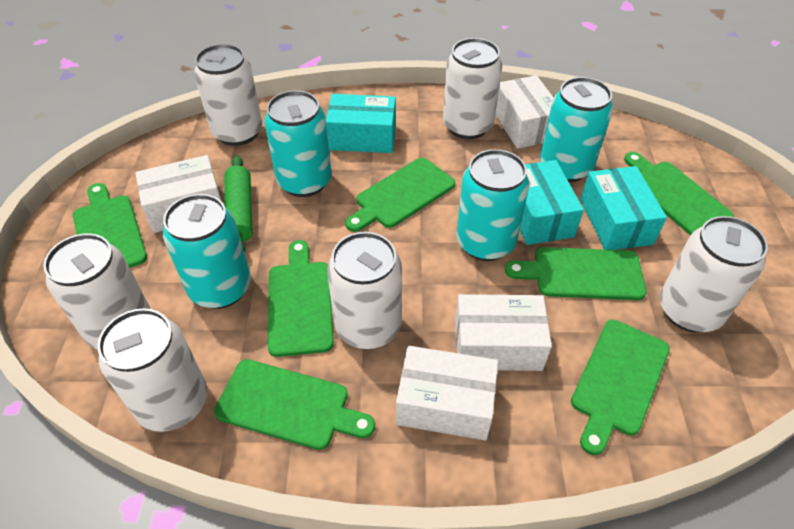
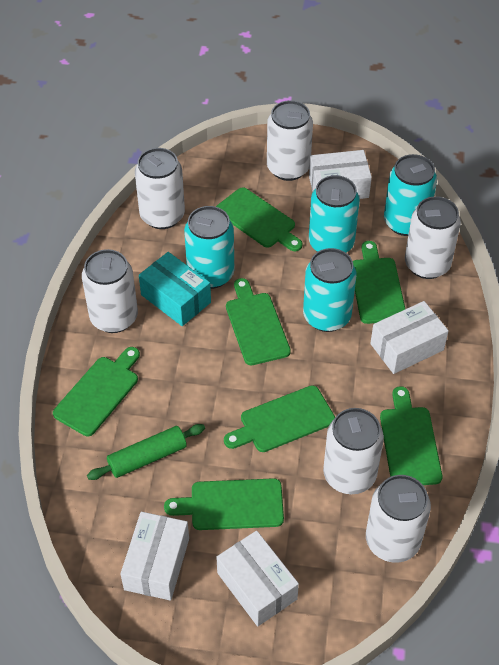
turquoise box: [326,94,396,153] [520,160,584,245] [580,166,667,250] = 3 -> [139,252,211,326] = 1

